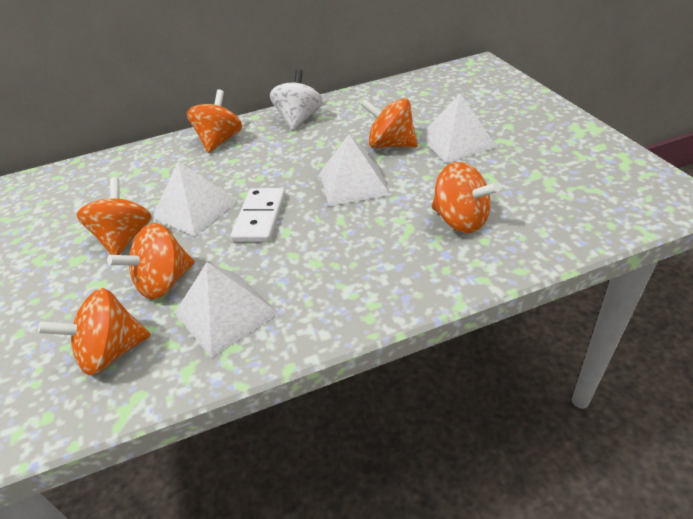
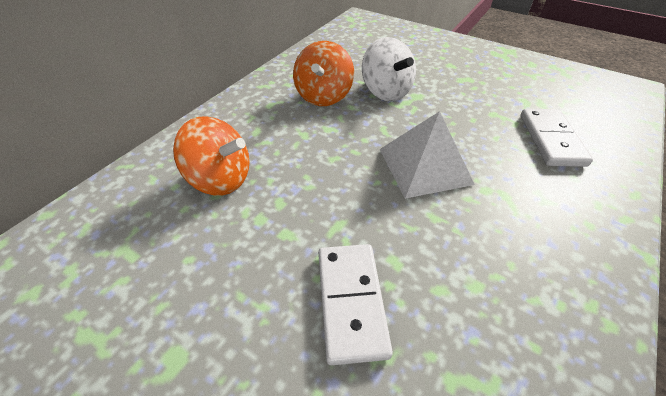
orange spinning top: [38,288,151,375] [77,178,151,255] [107,223,195,299] [187,89,242,153] [361,98,418,148] [432,162,500,233] = 6 -> [173,116,249,196] [293,41,354,106] = 2
white domino: [231,188,286,243] = 1 -> [318,244,393,365] [521,109,593,167] = 2
white pyramid: [152,162,238,236] [175,262,279,358] [320,134,390,206] [419,93,497,163] = 4 -> [380,111,475,199] = 1

